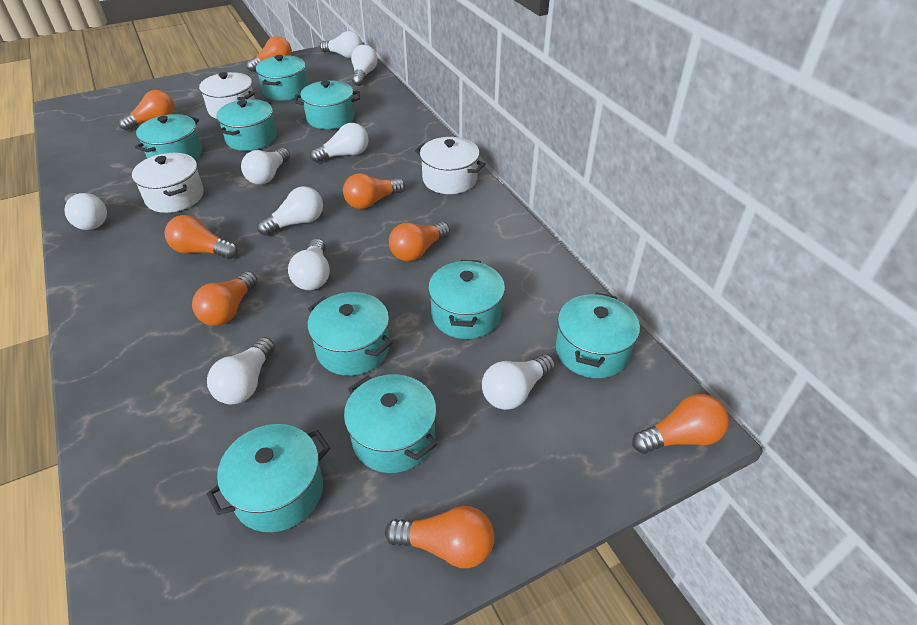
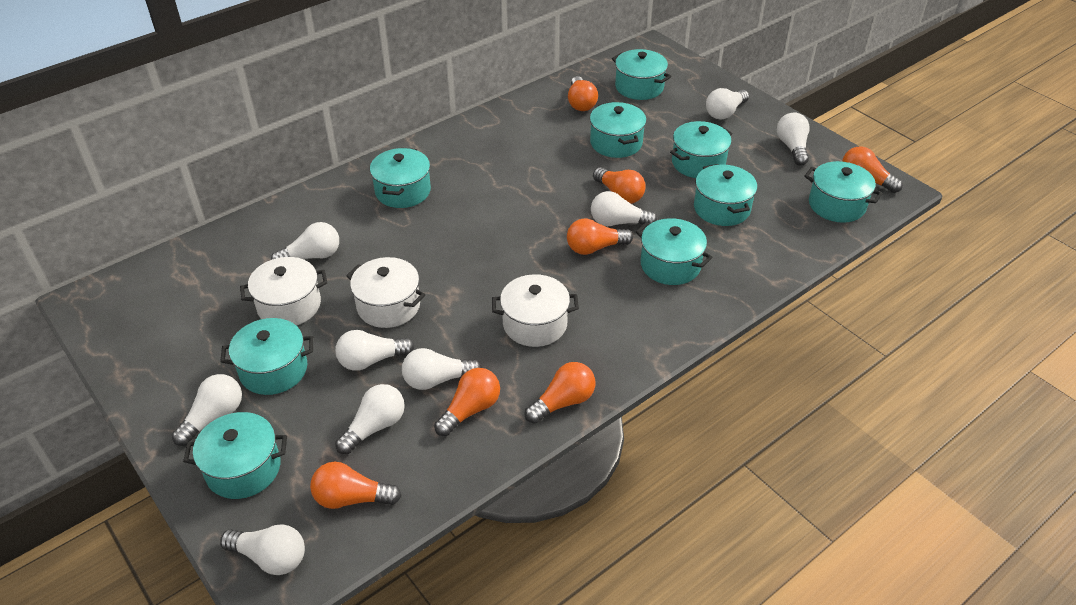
orange light bulb: [119,90,174,131] [165,215,238,259] [192,271,258,326] [246,36,292,72] [343,173,405,209] [385,506,494,568] [389,222,450,261] [632,394,729,454] = 8 -> [310,462,401,509] [434,368,500,436] [525,362,595,424] [567,219,633,255] [568,76,598,111] [593,167,646,204] [842,146,903,193] = 7

